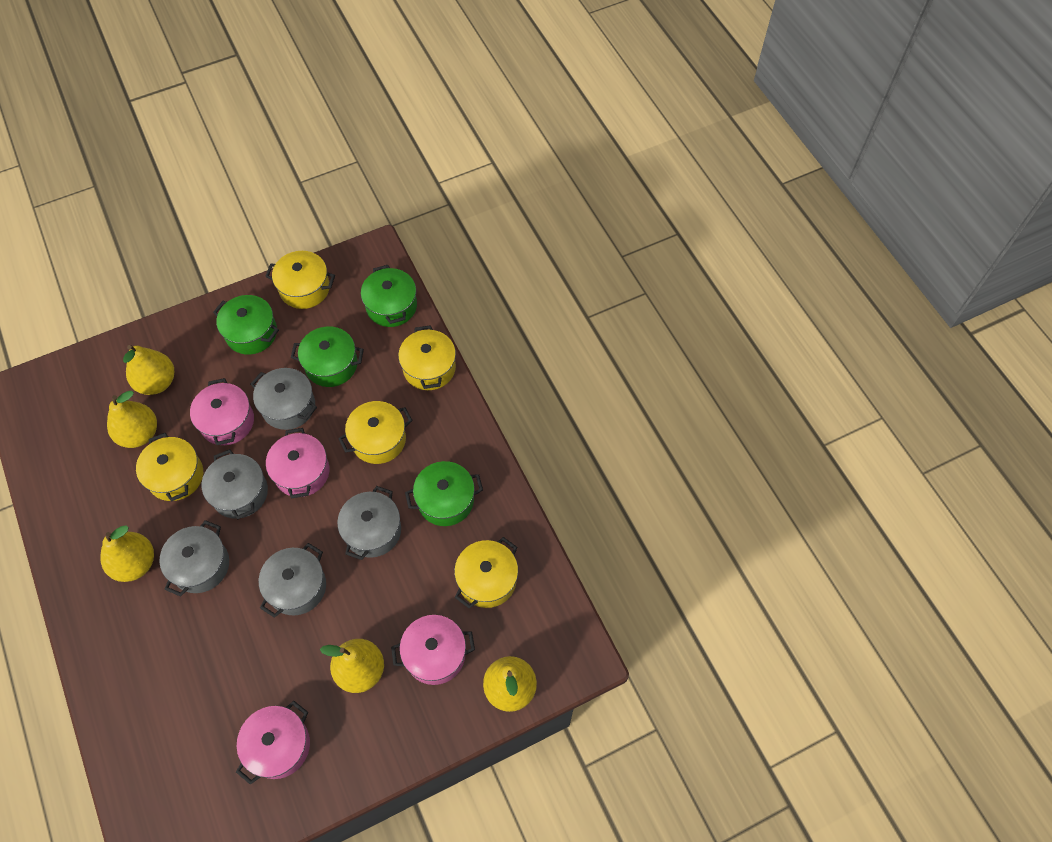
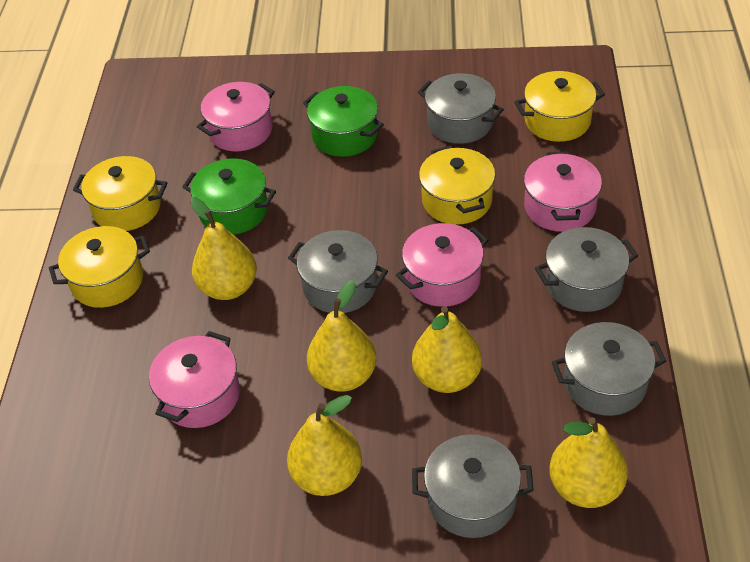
green pot: [213,295,279,355] [291,326,364,387] [361,265,417,327] [405,461,483,526] = 4 -> [182,159,276,235] [303,86,384,157] = 2
yellow pot: [136,433,203,501] [265,251,335,309] [338,401,413,464] [398,325,456,390] [454,537,518,608] = 5 -> [49,226,150,308] [73,156,167,231] [419,145,496,225] [515,71,605,142] = 4

